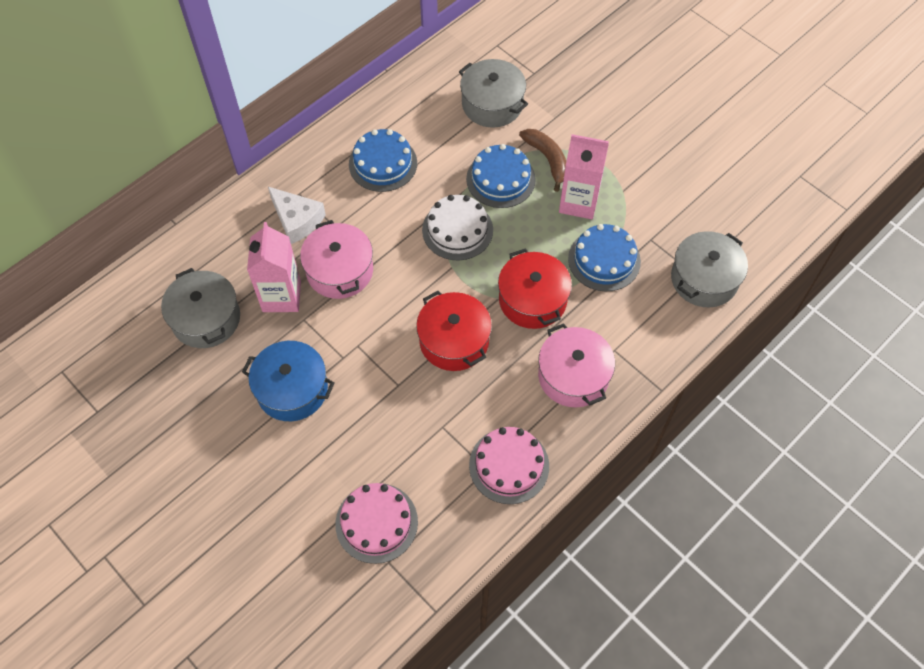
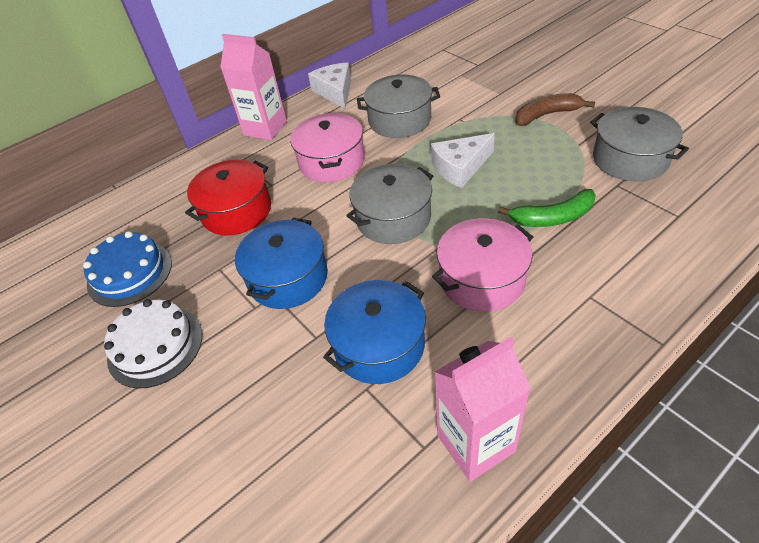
blue cake: [349,129,417,192] [466,144,536,208] [568,224,641,291] = 3 -> [83,231,172,307] = 1
blue pot: [242,341,335,421] = 1 -> [235,218,328,309] [323,280,426,384] = 2
green banana: none = 0 -> [498,189,596,227] = 1
pink cake: [335,483,418,564] [469,427,549,504] = 2 -> none = 0
red pot: [416,291,492,371] [498,248,572,329] = 2 -> [185,160,271,236] = 1
white cheese: [268,187,326,244] = 1 -> [308,62,351,109] [431,133,495,188] = 2

